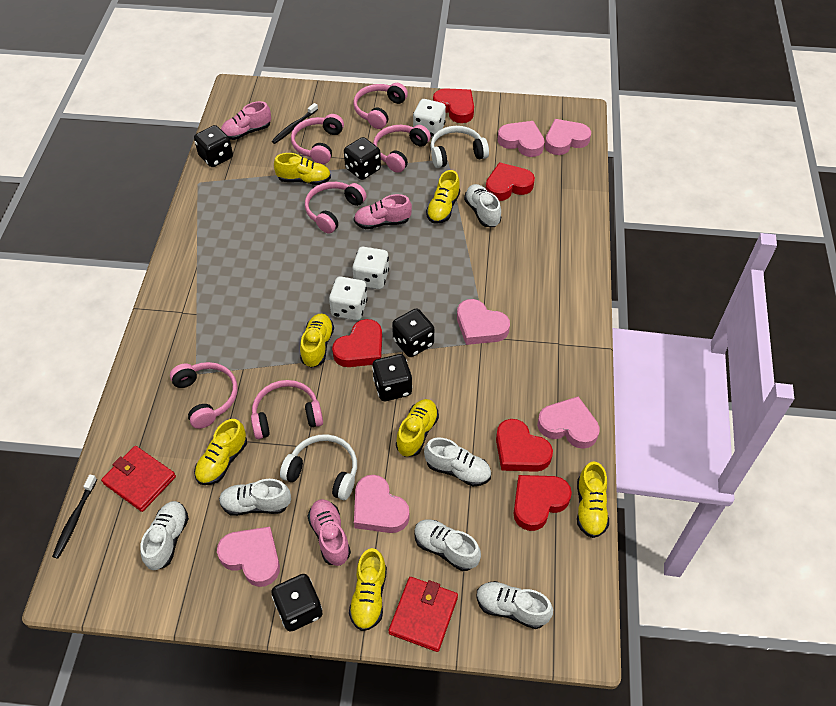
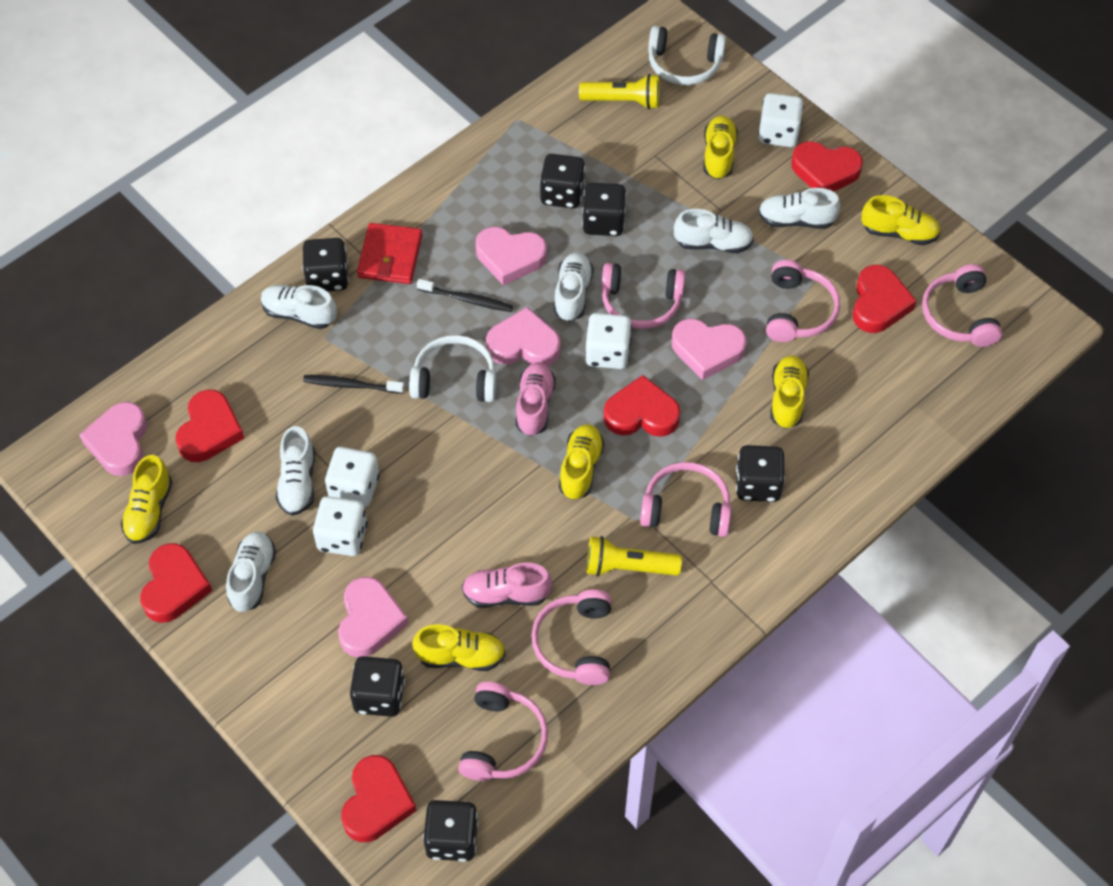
black dice: [194,125,233,167] [271,574,322,632] [344,137,381,180] [372,354,413,401] [392,308,434,357] = 5 -> [303,238,349,291] [350,656,405,717] [423,800,478,862] [540,154,585,208] [582,183,626,236] [736,445,785,502] = 6
pink heart: [217,527,280,587] [354,475,410,533] [457,299,510,345] [498,121,545,157] [537,396,600,449] [545,119,591,155] = 6 -> [79,402,147,476] [338,577,408,658] [476,227,547,285] [486,307,560,366] [672,319,746,380] = 5
pink shoe: [221,101,271,140] [307,499,351,566] [354,194,412,229] = 3 -> [462,562,552,608] [516,362,556,436] = 2
red heart: [332,319,382,367] [433,88,474,123] [486,162,535,201] [496,419,553,472] [513,475,572,531] = 5 -> [140,543,212,623] [175,390,244,462] [341,755,417,842] [604,375,681,437] [791,141,863,192] [852,265,917,333] = 6
red wallet: [101,446,176,512] [388,577,458,652] = 2 -> [357,223,422,284] = 1
white dice: [329,277,368,321] [352,247,389,290] [413,99,446,138] = 3 -> [313,496,367,556] [325,447,380,507] [585,313,632,369] [758,93,804,147] = 4
yellow flashlight: none = 0 -> [579,74,660,109] [587,536,682,577] = 2
yellow shoe: [194,419,247,485] [274,153,331,185] [300,314,334,368] [349,548,387,631] [396,399,439,456] [426,170,460,224] [577,461,609,538] = 7 -> [121,455,172,544] [412,624,506,671] [559,424,604,500] [704,116,738,179] [771,355,809,429] [861,195,940,245] = 6

